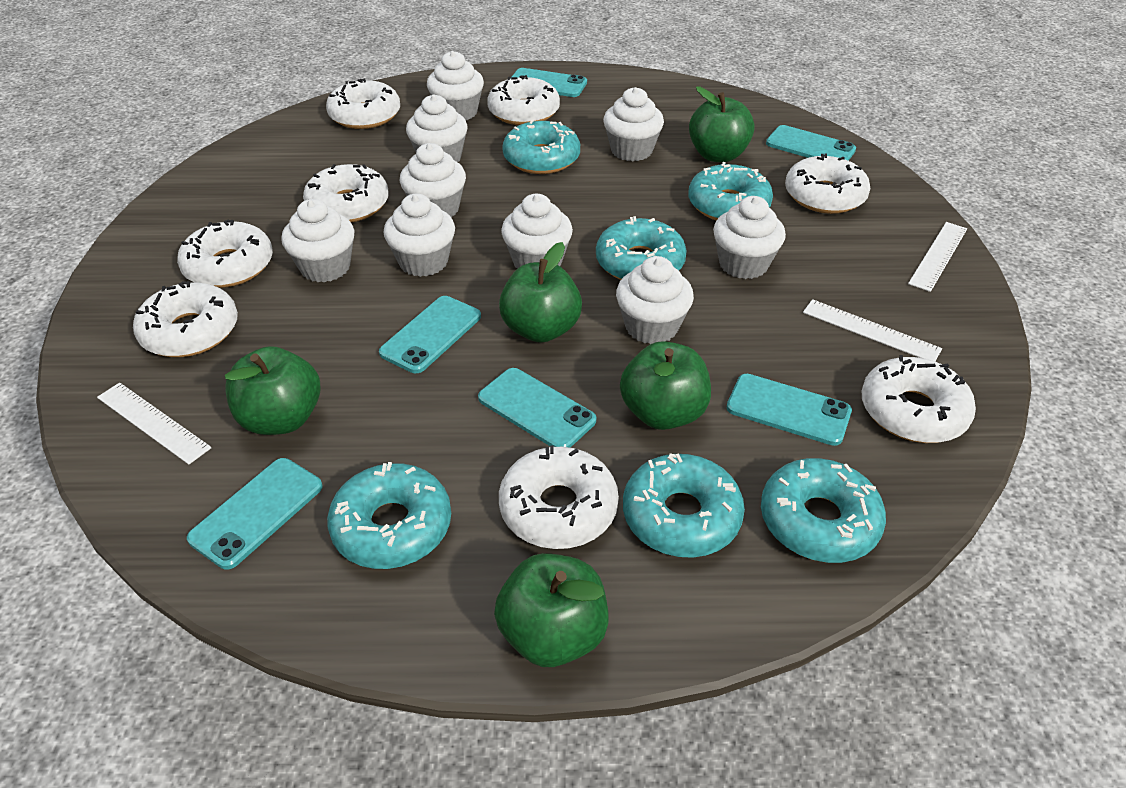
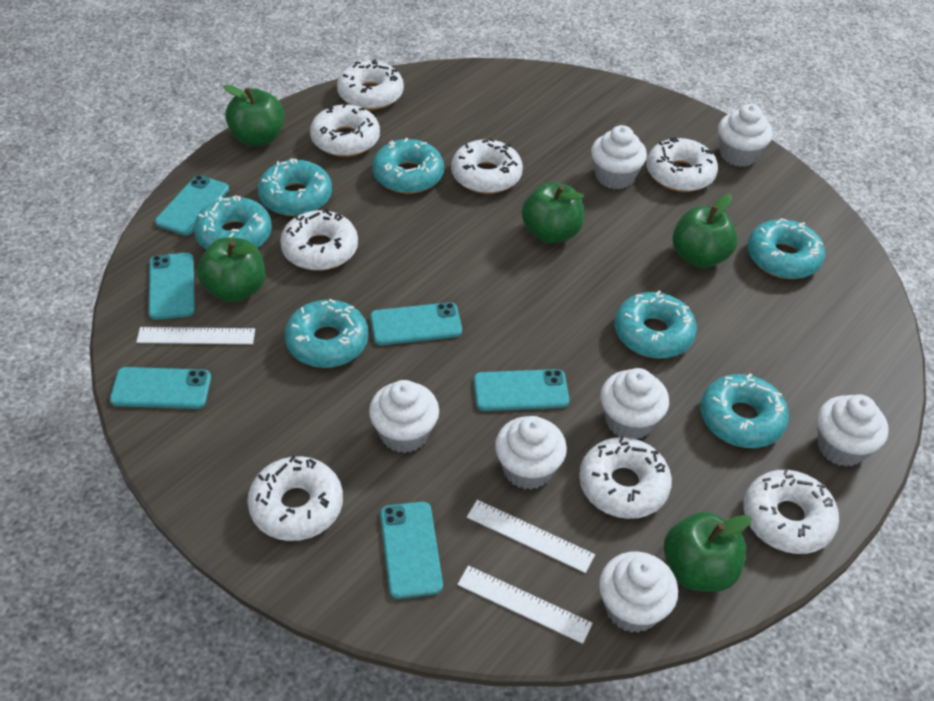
turquoise donut: [327,462,451,569] [502,120,580,174] [596,216,687,280] [623,454,745,558] [688,162,773,221] [761,458,886,563] = 6 -> [194,195,272,250] [258,158,332,216] [285,299,368,368] [372,138,444,194] [614,291,697,359] [700,373,789,448] [747,218,825,279] = 7
white cupcake: [281,199,355,282] [383,194,455,277] [399,143,466,218] [406,94,468,162] [427,51,484,120] [501,194,573,269] [603,87,664,161] [616,256,694,344] [713,196,786,279] = 9 -> [369,380,439,453] [495,416,567,490] [591,125,647,189] [599,552,678,633] [601,368,669,439] [718,104,773,167] [817,394,889,467] = 7

